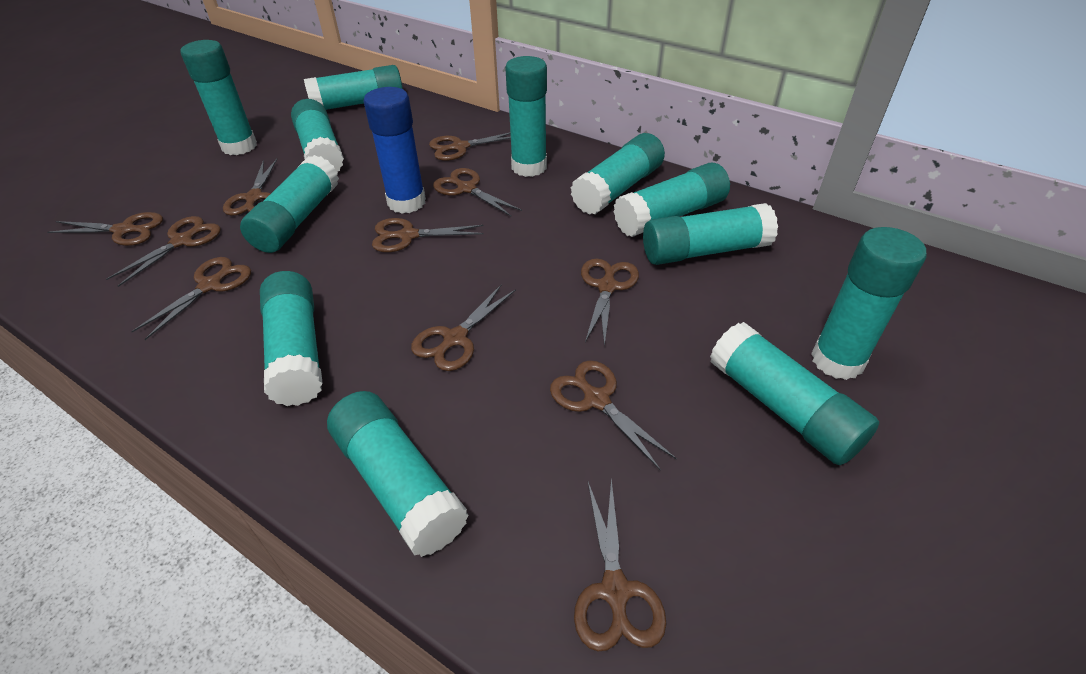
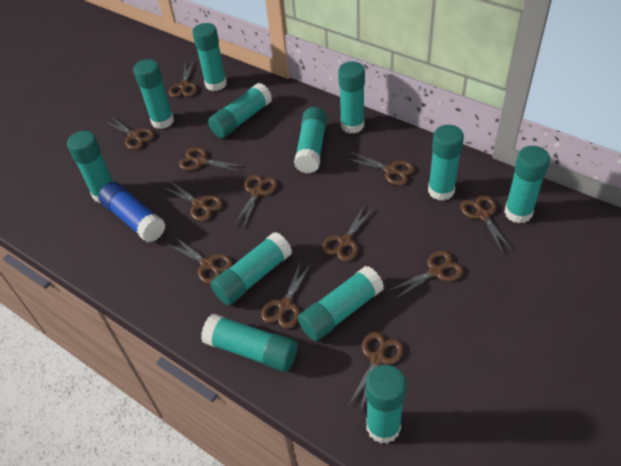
brown scissors: [48,212,163,246] [106,216,221,287] [131,257,251,340] [223,159,277,216] [372,218,484,252] [411,284,516,371] [429,132,511,161] [433,168,522,216] [550,360,677,471] [574,479,666,652] [581,259,639,346] = 11 -> [104,116,155,150] [162,181,223,221] [167,237,233,284] [169,62,198,97] [179,147,243,172] [233,175,278,229] [261,261,311,329] [322,206,374,261] [347,152,415,185] [348,332,404,412] [388,250,464,299] [460,195,513,253] = 12

